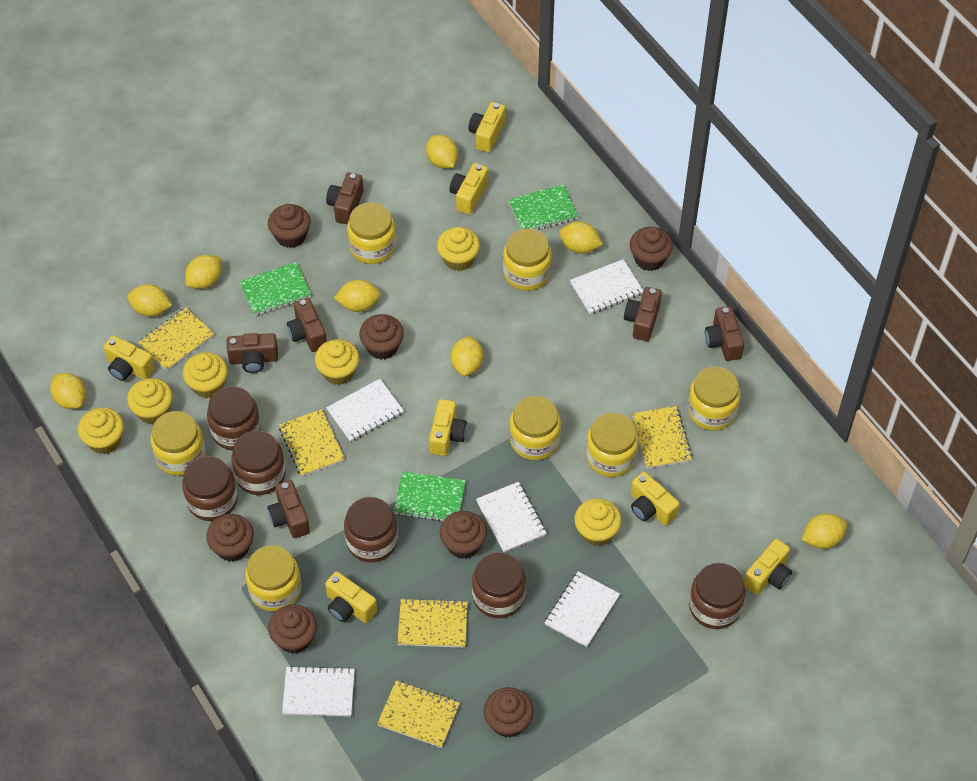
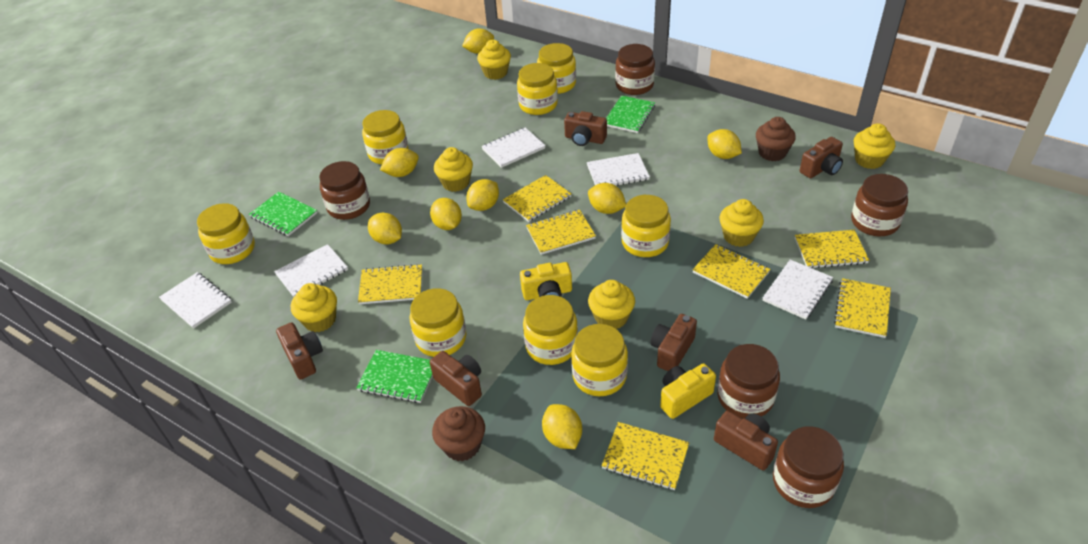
brown cupcake: [206,514,254,562] [268,204,310,248] [268,604,317,654] [359,314,404,360] [440,511,487,559] [484,687,533,738] [630,227,673,271] = 7 -> [432,406,485,461] [756,117,796,161] = 2
brown jar: [182,456,238,521] [207,386,261,450] [231,430,286,495] [344,497,398,562] [472,552,526,618] [689,563,746,629] = 6 -> [319,161,370,220] [615,44,655,95] [717,344,780,418] [773,426,844,508] [851,174,908,236] = 5
yellow camera: [103,336,155,381] [325,571,377,623] [429,399,467,456] [450,163,488,215] [468,102,505,152] [631,472,680,526] [744,539,792,595] = 7 -> [520,262,572,300] [660,363,716,419] = 2
yellow jar: [151,411,206,476] [245,545,301,612] [347,202,396,264] [503,229,552,291] [509,396,561,460] [586,413,639,477] [687,367,741,431] = 7 -> [197,203,255,264] [362,110,408,165] [410,288,466,357] [517,63,558,115] [523,295,578,365] [537,43,576,94] [571,324,628,396] [621,195,671,257] = 8
yellow notebook: [138,307,214,371] [279,409,345,476] [377,681,460,748] [397,598,468,648] [632,406,692,469] = 5 -> [358,264,422,304] [503,175,571,222] [526,210,596,255] [601,422,689,490] [693,244,770,299] [795,230,869,269] [834,278,891,338] = 7

